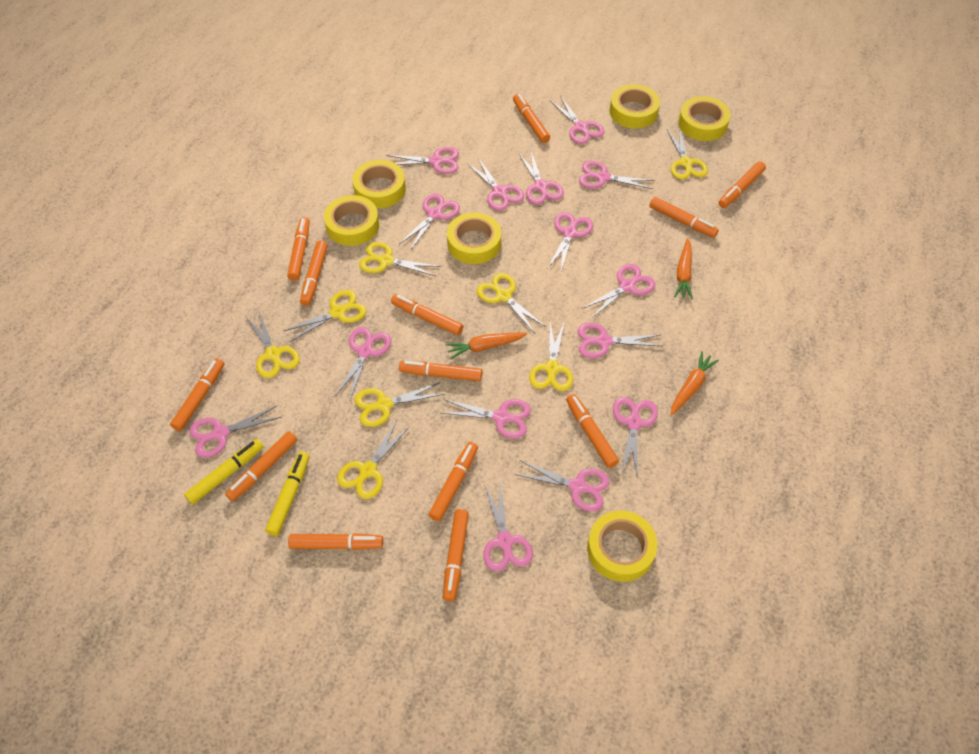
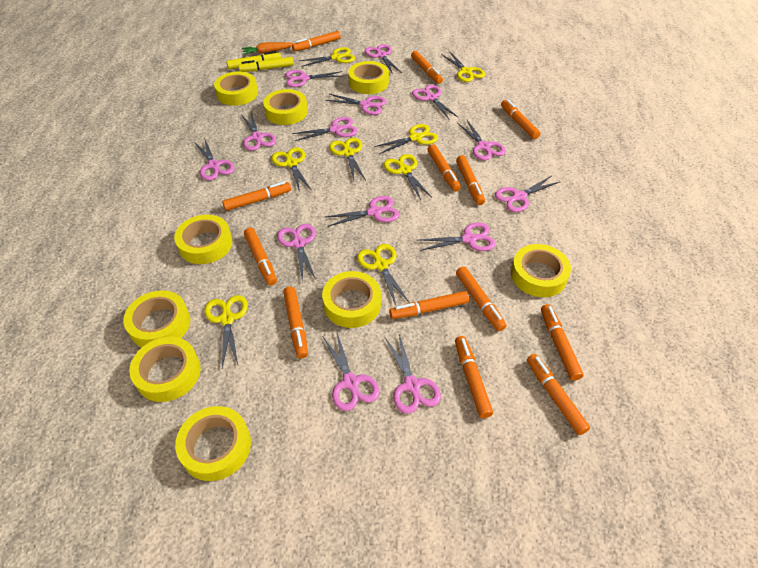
orange carrot: [446,332,527,359] [671,351,719,415] [674,238,693,299] = 3 -> [242,42,295,55] = 1
pink scissors: [189,405,281,458] [336,327,391,400] [386,147,459,174] [400,193,460,250] [442,399,531,439] [467,158,524,211] [483,484,533,572] [514,460,610,512] [518,150,564,204] [547,212,593,271] [550,96,604,144] [578,323,662,358] [579,161,655,189] [582,264,655,319] [613,397,658,475] = 15 -> [194,140,235,181] [241,111,276,151] [277,224,316,282] [285,70,344,87] [292,117,358,141] [322,330,379,411] [325,94,387,115] [325,196,399,227] [365,44,402,74] [384,334,441,414] [412,85,458,119] [419,222,496,251] [457,120,506,160] [495,176,561,212] = 14
yellow tape: [324,195,379,246] [352,160,406,208] [447,212,501,264] [587,510,657,582] [609,84,660,129] [678,96,731,141] = 6 -> [123,290,190,347] [129,337,200,402] [174,215,232,264] [175,406,251,481] [214,72,258,106] [263,89,308,125] [322,271,381,328] [348,61,389,94] [511,244,571,297] = 9

